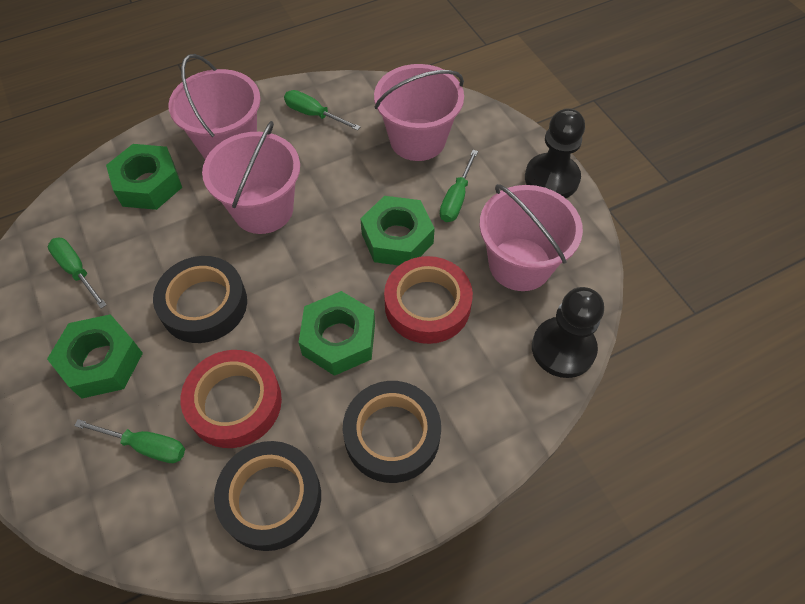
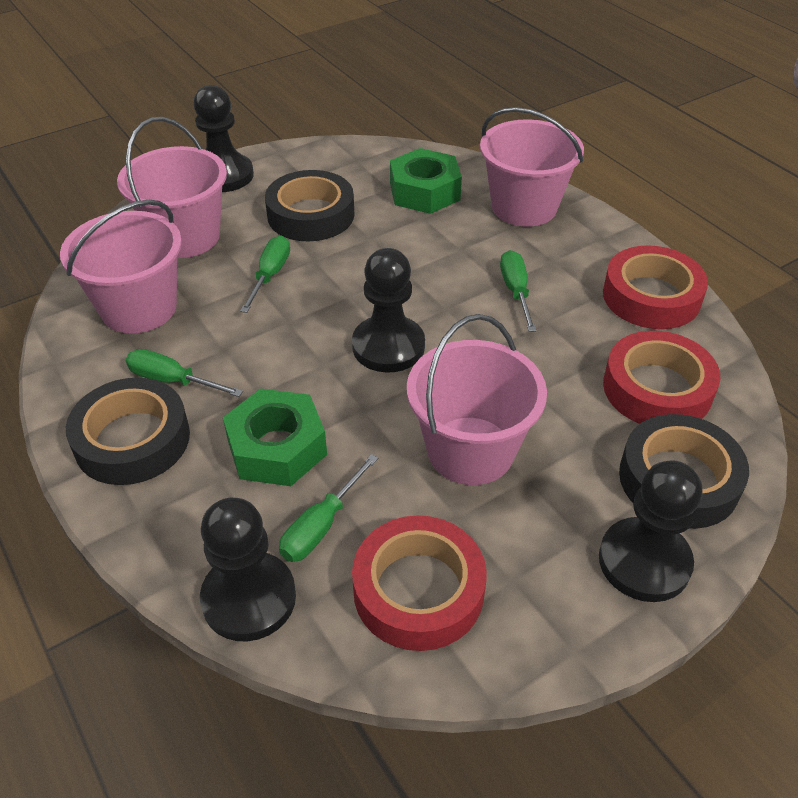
black pawn: [525,108,585,198] [532,287,604,378] = 2 -> [193,85,254,192] [200,498,296,641] [352,248,425,373] [599,460,703,602] = 4
green nut: [47,314,143,399] [106,144,182,210] [298,291,375,376] [360,196,435,265] = 4 -> [223,388,327,486] [390,148,462,214] = 2
red tape: [181,350,282,448] [384,256,473,344] = 2 -> [352,515,487,651] [603,245,708,329] [603,331,720,424] = 3

